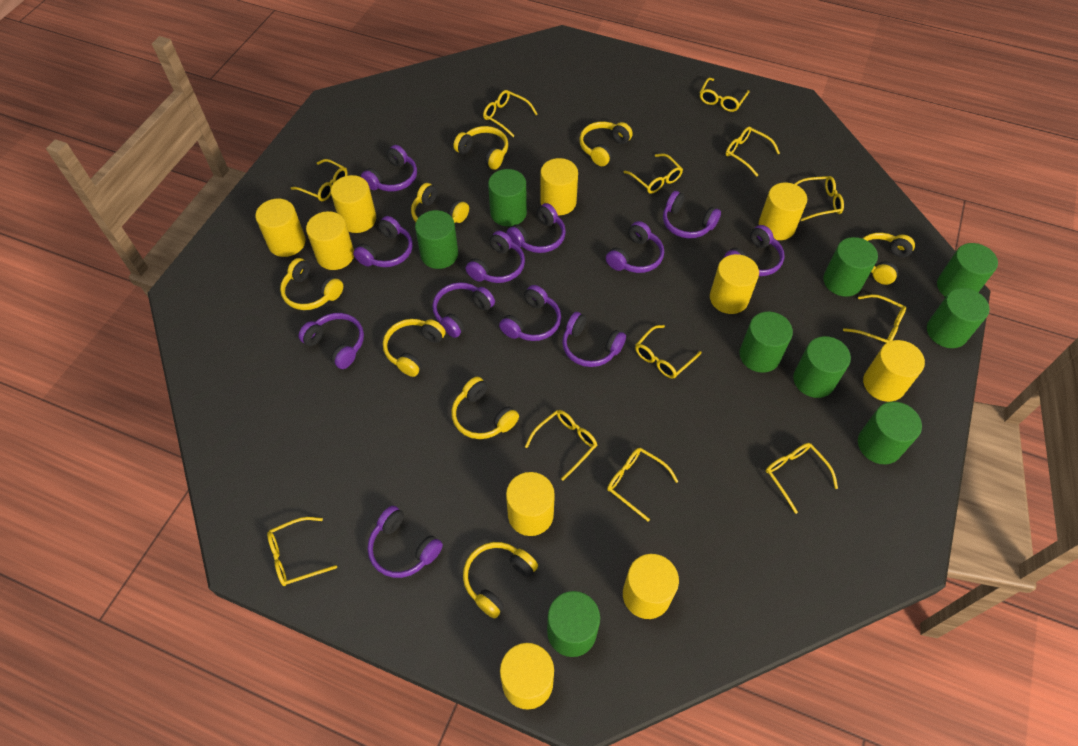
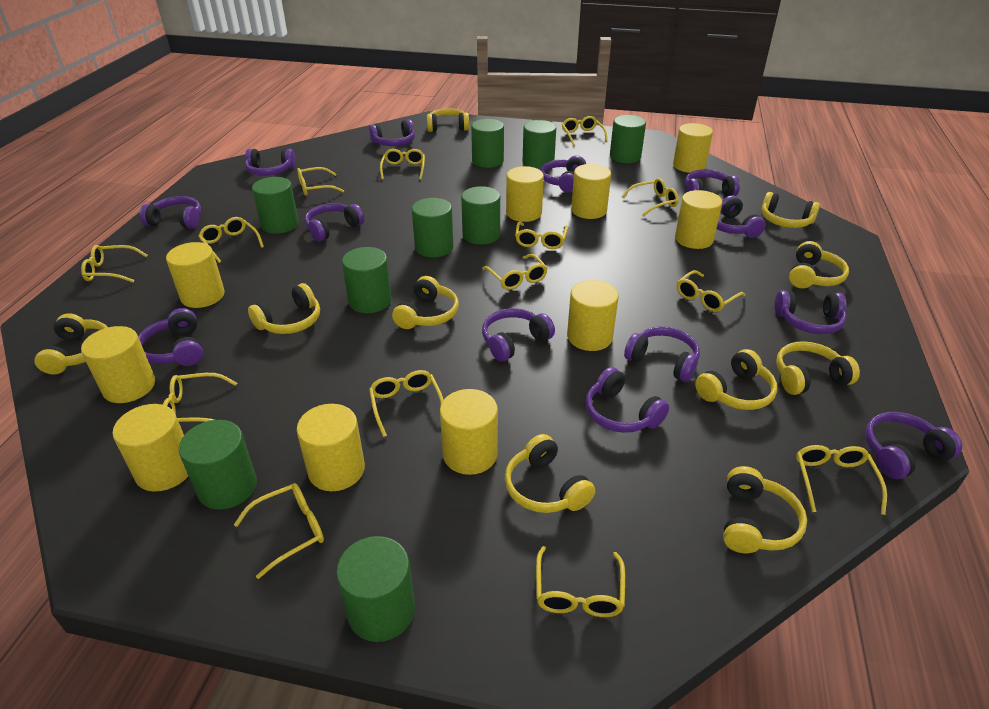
purple headphones: [299,313,364,369] [353,216,413,267] [361,145,417,192] [367,506,443,578] [432,282,495,338] [466,231,525,283] [499,285,561,341] [507,203,566,253] [562,312,626,367] [606,221,664,273] [663,191,721,239] [724,225,784,276] = 12 -> [138,308,203,366] [139,196,201,229] [245,149,296,176] [305,203,364,242] [369,120,415,146] [482,308,555,361] [541,156,586,193] [586,367,669,433] [624,326,700,382] [685,169,740,197] [717,195,766,238] [774,290,847,334] [865,412,962,479] = 13
yellow glasses: [267,517,337,586] [291,159,348,201] [483,90,537,137] [525,410,597,481] [607,448,679,521] [623,153,683,194] [635,325,701,379] [700,78,750,112] [726,127,780,177] [766,443,838,514] [795,176,844,221] [843,294,906,343] = 12 -> [81,245,148,283] [163,373,237,422] [198,217,264,263] [234,483,324,579] [297,167,344,196] [369,370,444,437] [380,149,425,180] [482,254,548,290] [515,221,568,249] [536,546,625,617] [562,116,607,146] [621,178,679,216] [677,270,745,312] [796,445,887,515] = 14
yellow headphones: [280,258,343,310] [383,319,446,377] [411,183,469,223] [451,377,519,439] [453,126,508,170] [463,542,538,618] [579,121,633,166] [862,233,915,285] = 8 -> [34,313,108,374] [248,283,320,334] [392,276,459,329] [427,108,469,132] [505,434,595,513] [695,349,777,410] [723,466,807,553] [761,192,820,228] [776,341,860,395] [789,241,849,288] = 10

